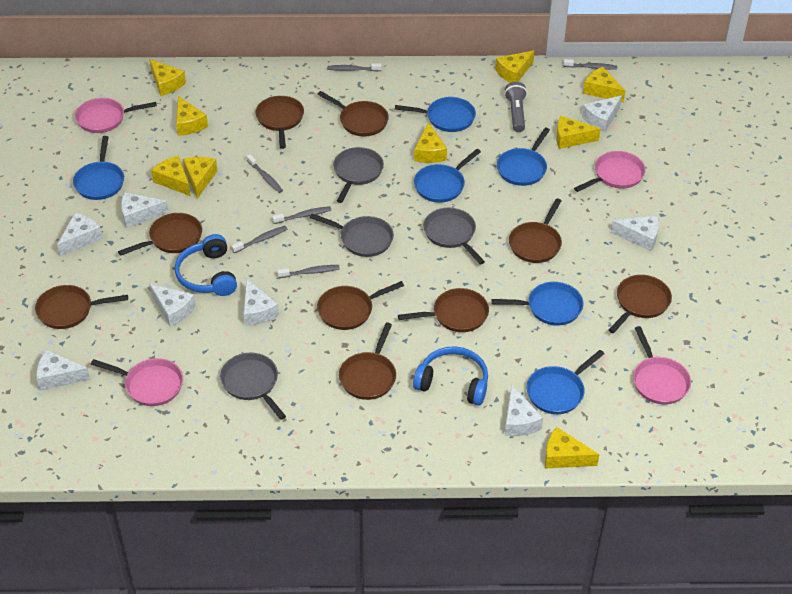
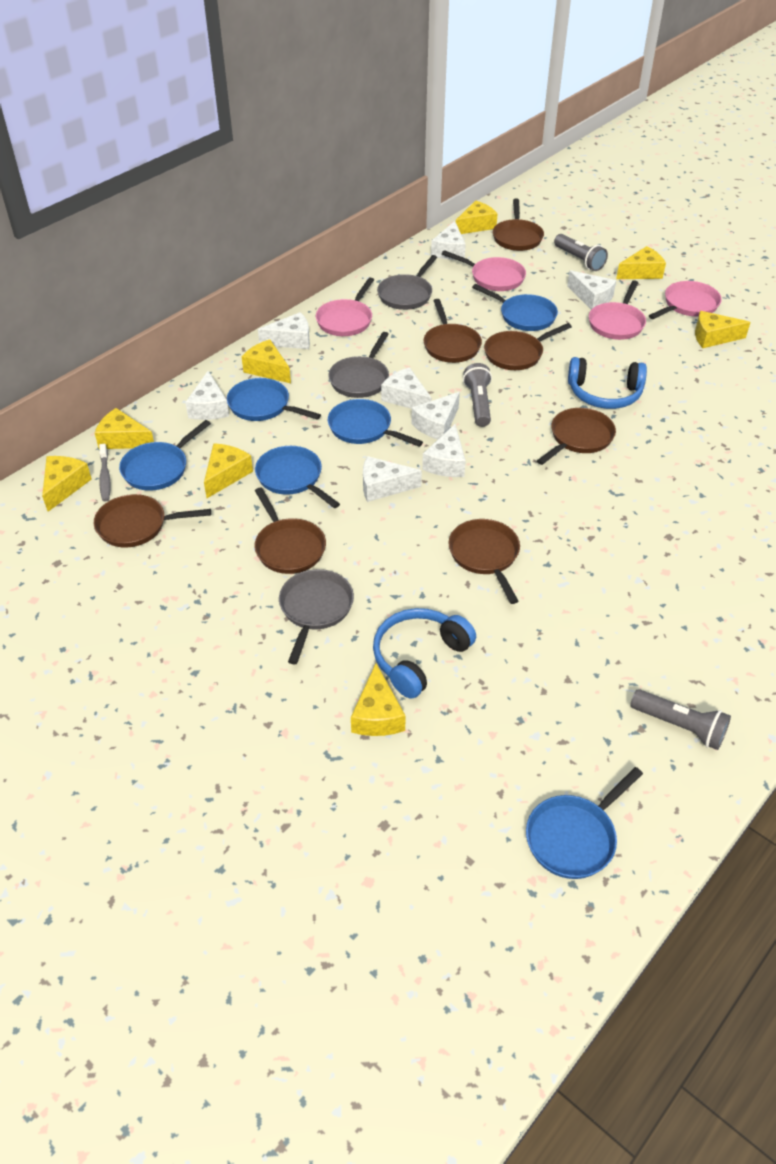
brown pan: [35,285,128,329] [118,213,202,256] [255,96,304,149] [317,281,404,330] [318,91,389,136] [339,323,396,400] [398,288,489,332] [509,198,562,263] [608,275,672,333] = 9 -> [94,494,211,548] [254,487,326,574] [424,299,482,363] [448,519,520,604] [484,323,572,370] [493,199,544,251] [537,408,616,465] = 7
grey flashlight: [504,82,527,132] = 1 -> [463,363,492,427] [554,234,608,271] [630,689,731,750] = 3
grey pan: [220,353,286,420] [310,214,394,257] [333,147,384,203] [423,208,485,265] = 4 -> [279,569,354,664] [328,332,389,398] [377,255,437,310] = 3
grey toothbrush: [231,226,287,253] [246,154,283,193] [272,206,331,224] [277,265,340,278] [327,63,382,71] [563,59,617,70] = 6 -> [99,444,110,501] = 1
yellow cheese: [150,59,186,96] [151,155,191,196] [176,96,208,136] [183,157,217,199] [414,122,447,163] [495,50,534,83] [545,427,600,469] [556,116,601,149] [583,67,626,102] = 9 -> [42,456,92,512] [95,408,154,449] [204,443,253,498] [241,339,291,383] [351,663,406,736] [456,201,498,234] [616,246,666,279] [695,311,751,348] = 8

